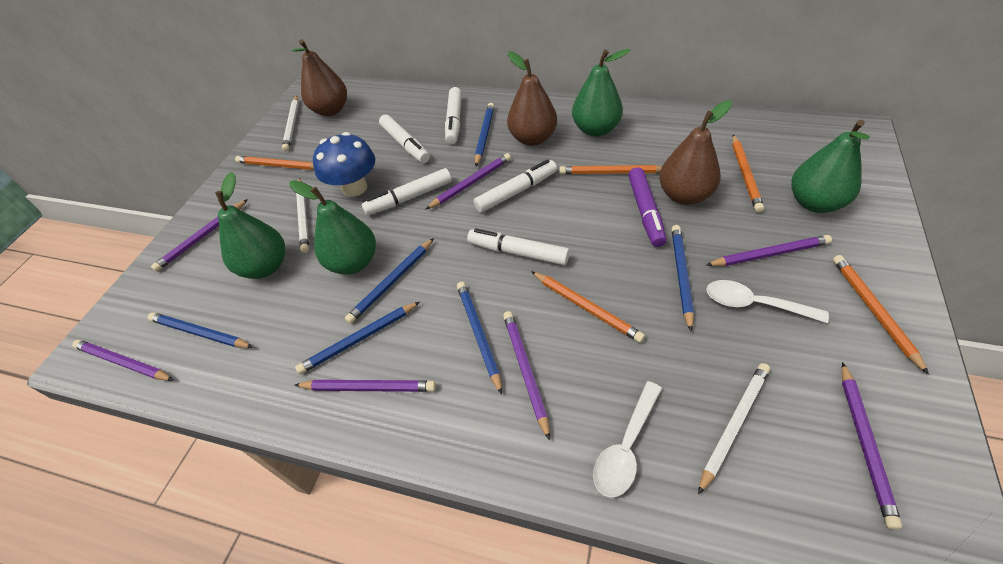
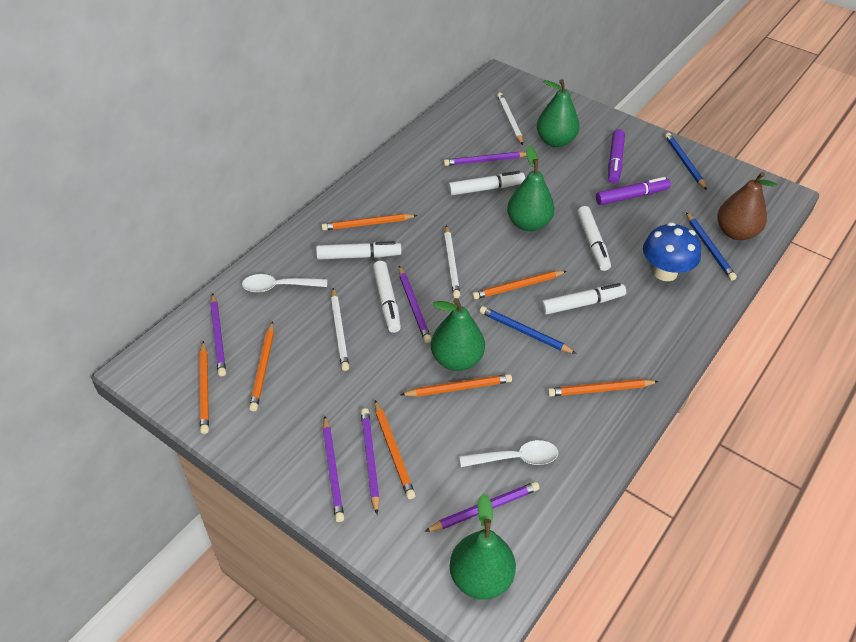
blue pencil: [148,312,253,348] [295,302,420,374] [345,238,434,324] [457,282,502,395] [475,103,494,166] [671,225,694,331] = 6 -> [480,306,577,354] [665,133,707,190] [686,212,737,280] = 3
brown pear: [291,39,347,116] [507,51,557,146] [659,100,732,205] = 3 -> [717,172,777,240] = 1
orange pencil: [235,156,314,170] [531,271,645,343] [559,165,662,174] [732,135,764,212] [833,255,929,375] = 5 -> [199,341,209,434] [249,321,274,411] [321,214,417,231] [375,400,415,499] [400,374,512,397] [472,271,567,299] [547,379,659,397] = 7
purple marker: [628,167,667,247] = 1 -> [596,177,671,205] [608,129,625,184] = 2
purple pencil: [72,340,173,381] [151,199,248,272] [295,380,436,392] [425,153,511,210] [503,311,550,441] [706,235,832,266] [842,362,902,530] = 7 -> [210,294,226,376] [322,416,344,522] [361,408,380,514] [399,266,431,343] [424,482,540,532] [443,152,527,166] = 6

